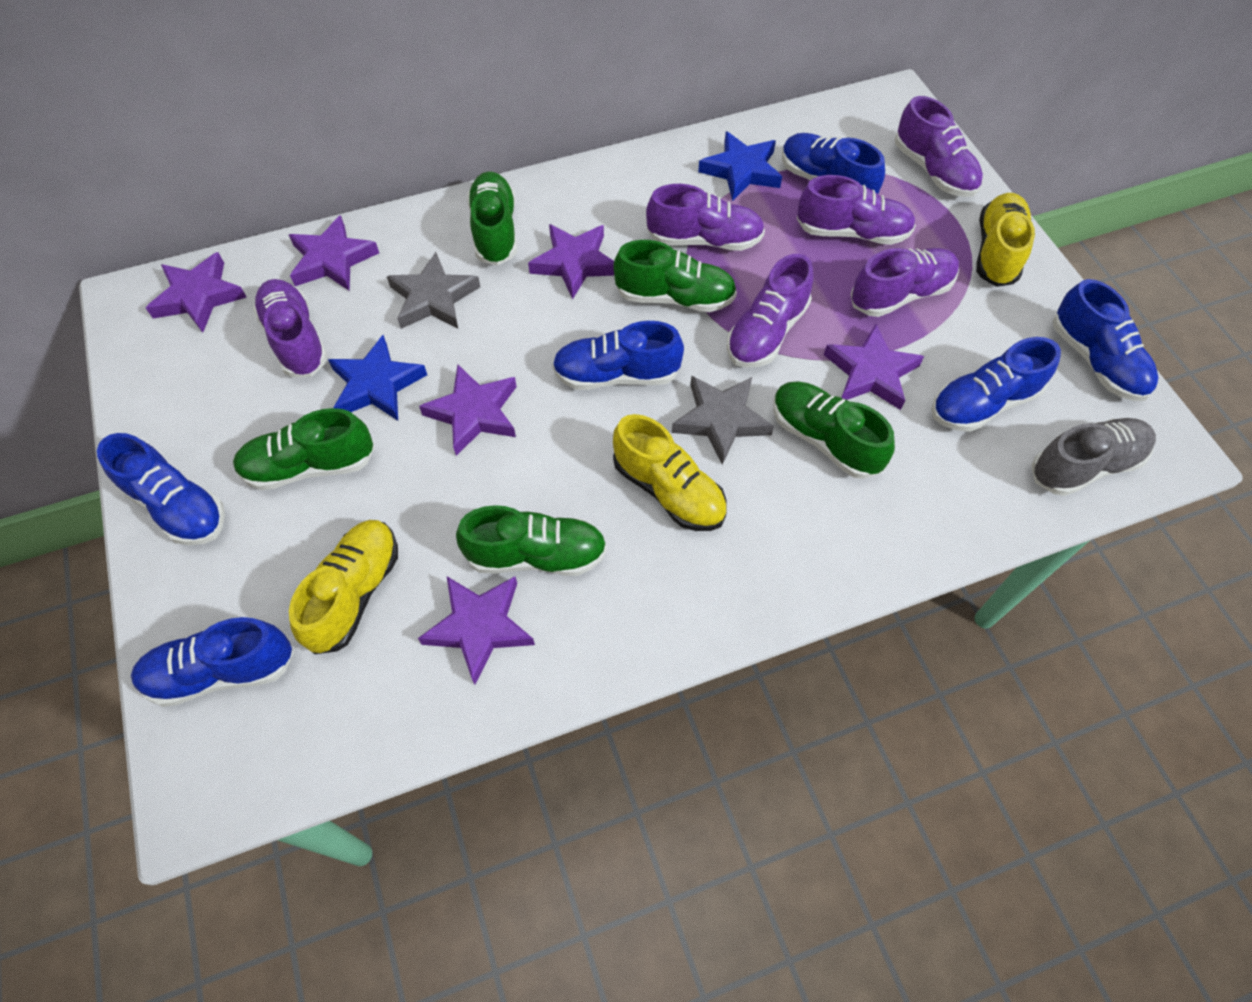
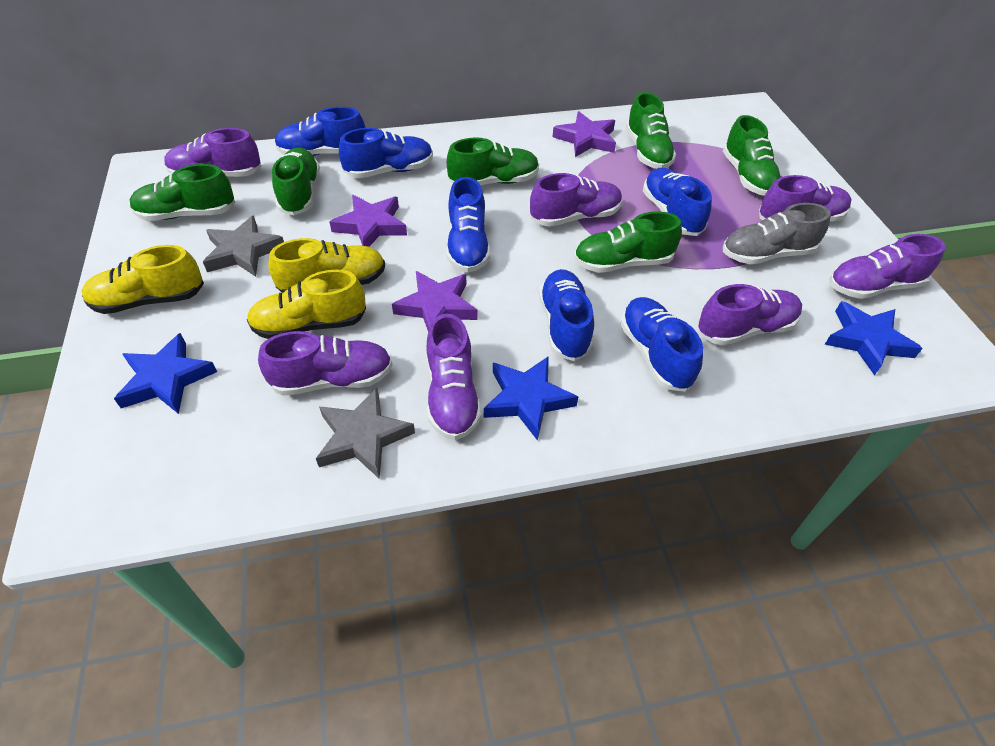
blue star: [328,335,427,421] [698,131,782,201] = 2 -> [114,333,217,414] [484,356,578,441] [825,301,923,375] = 3
green shoe: [233,408,375,490] [456,505,607,576] [467,171,517,266] [613,240,737,312] [773,382,895,479] = 5 -> [130,164,235,221] [272,147,320,215] [447,137,539,185] [574,211,682,273] [626,92,676,169] [723,115,781,196] = 6
purple shoe: [253,279,328,377] [646,184,765,251] [727,254,814,368] [797,175,916,245] [851,248,959,317] [895,96,983,197] = 6 -> [164,128,261,177] [258,331,393,396] [426,314,482,440] [530,173,622,227] [698,284,802,346] [759,175,852,221] [829,234,945,299] = 7
purple star: [146,252,247,333] [289,215,379,291] [418,576,535,684] [419,365,517,456] [528,224,614,299] [824,324,924,410] = 6 -> [329,195,407,247] [392,271,477,332] [553,111,616,157] = 3

